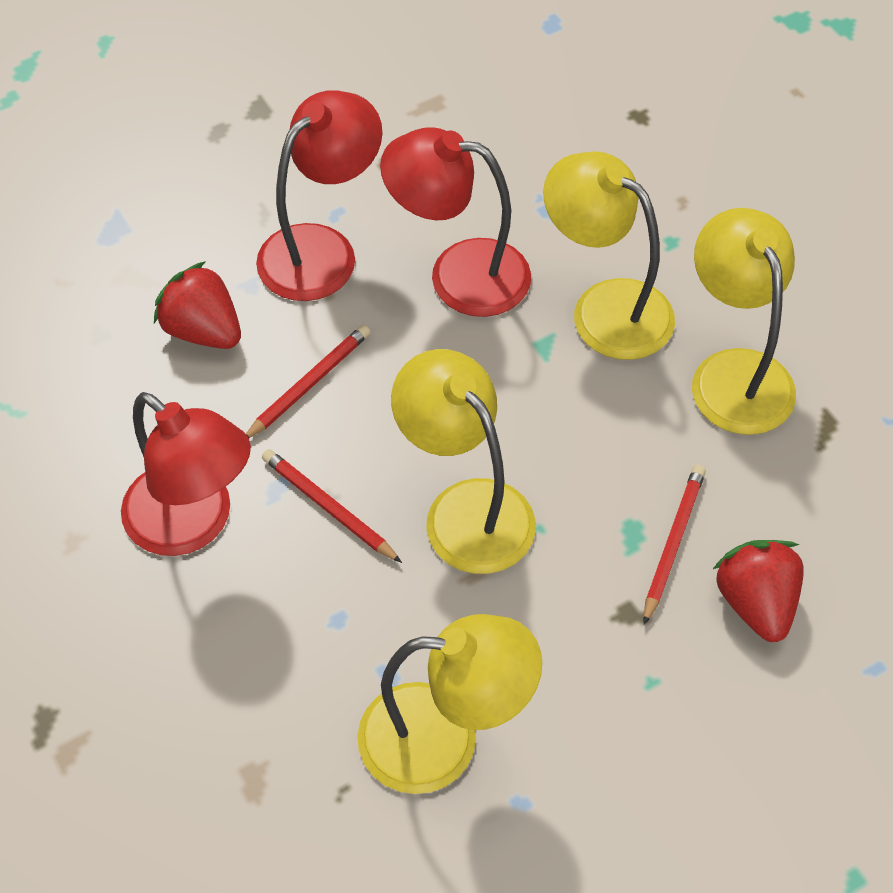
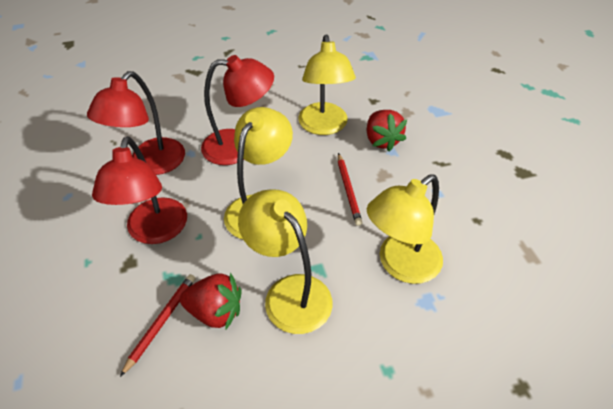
red pencil: [246,325,370,438] [262,449,402,563] [644,465,706,625] = 3 -> [120,274,196,377] [338,153,363,226] = 2

